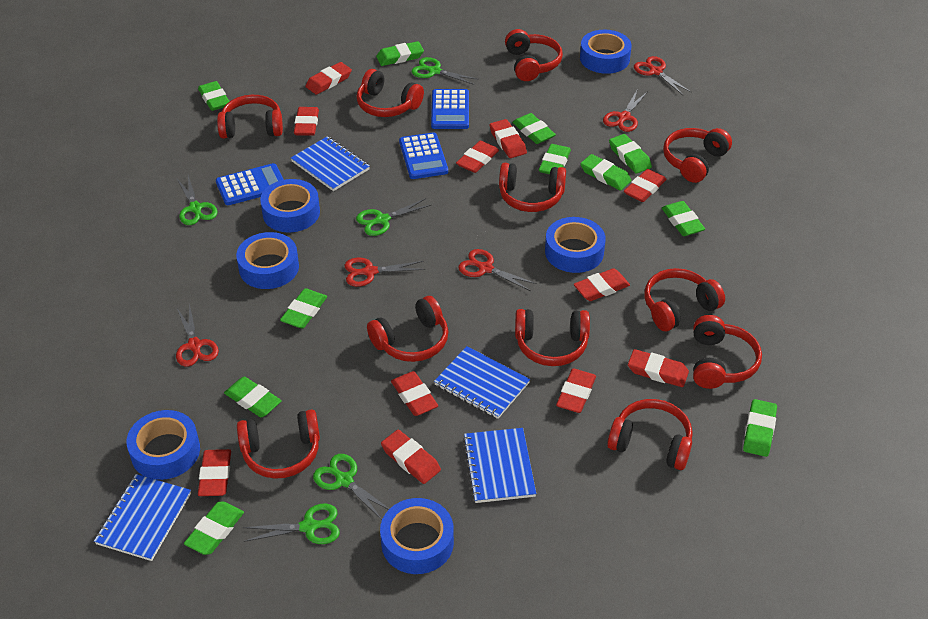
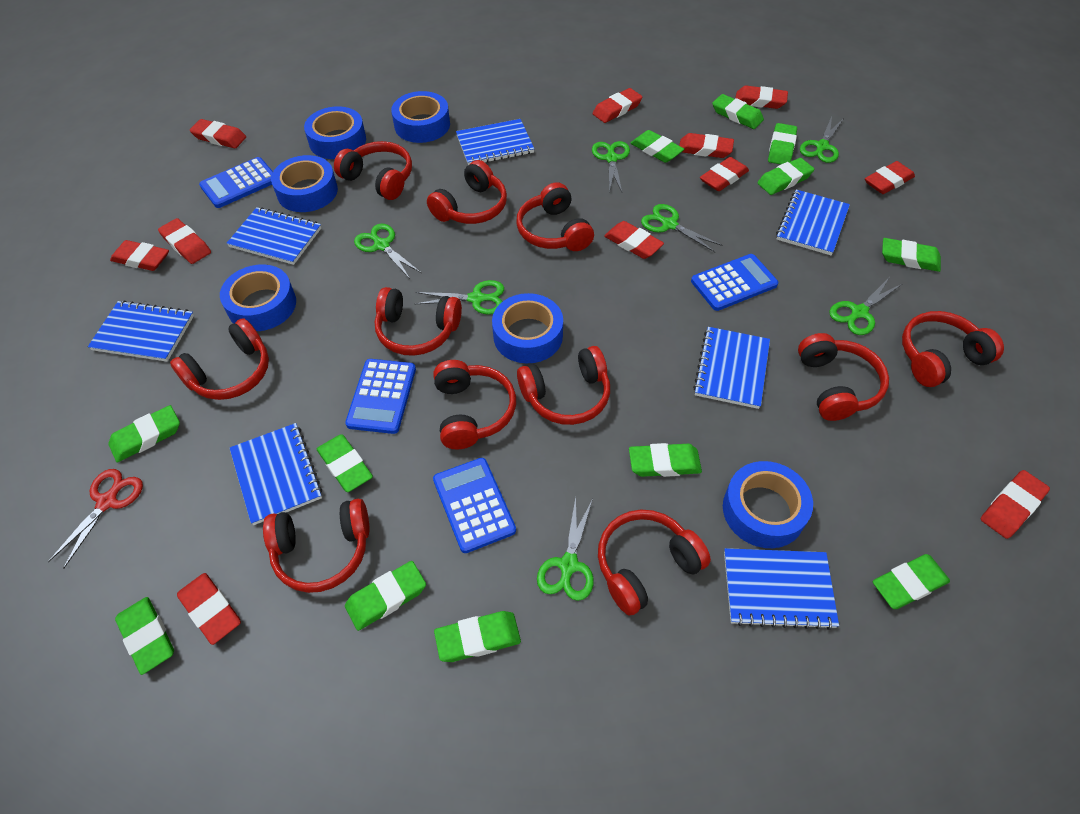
blue calculator: [216,163,284,205] [399,133,448,179] [431,89,469,129] = 3 -> [199,157,273,208] [345,359,416,434] [433,458,516,553] [691,254,778,311] = 4
blue notebook: [94,474,191,561] [291,136,370,191] [434,346,530,419] [463,428,536,503] = 4 -> [88,300,194,362] [227,207,321,265] [230,423,322,525] [456,119,534,165] [693,327,770,409] [724,548,839,630] [776,189,850,255] = 7
green eraser: [184,502,244,555] [198,81,230,111] [224,377,282,417] [280,288,327,328] [376,41,424,66] [512,113,556,144] [539,144,571,174] [580,154,632,191] [609,134,652,174] [662,201,705,236] [743,399,777,457] = 11 -> [109,405,180,463] [115,597,174,675] [317,434,373,492] [345,561,426,631] [434,611,521,662] [629,443,702,477] [631,130,684,163] [712,94,764,129] [758,158,814,195] [768,123,797,164] [873,554,950,609] [882,238,941,272] = 12
green scissors: [177,175,218,225] [242,503,340,544] [313,454,389,520] [356,198,431,236] [412,57,479,85] = 5 -> [354,224,421,279] [416,280,504,315] [537,497,594,601] [592,141,630,192] [641,204,722,252] [800,116,844,163] [829,278,902,335] = 7
red scissors: [176,303,219,367] [344,258,425,287] [458,249,537,291] [603,91,647,132] [634,56,691,95] = 5 -> [48,469,143,569] = 1

